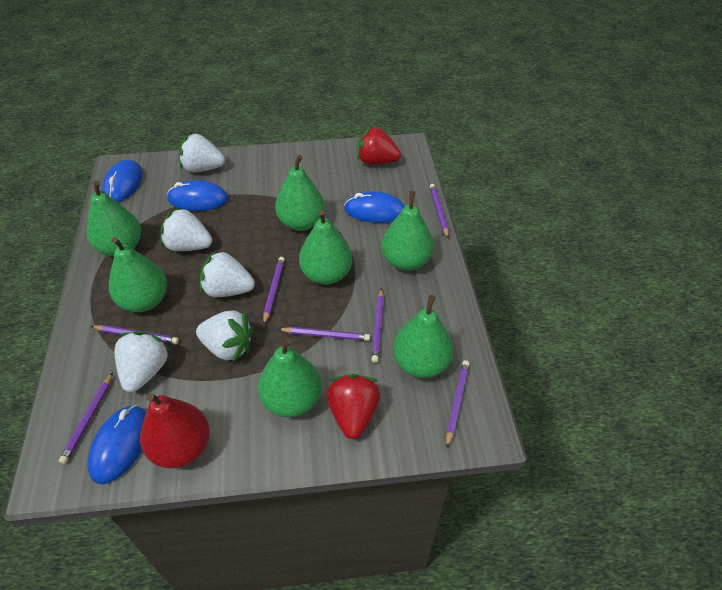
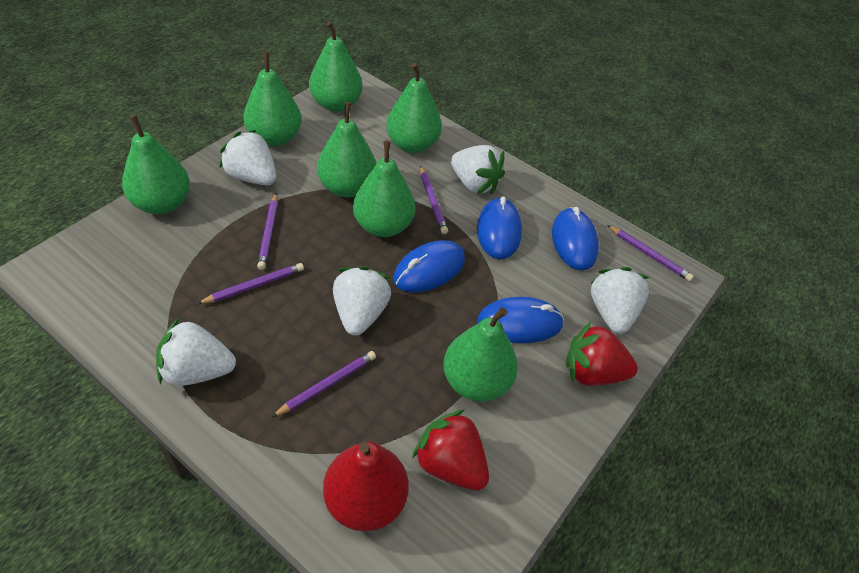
purple pencil: [59,372,113,464] [91,325,179,344] [263,257,285,325] [278,327,370,341] [371,288,384,363] [430,184,449,238] [446,360,470,448] = 7 -> [197,263,304,304] [257,193,278,270] [272,351,376,417] [420,166,448,234] [607,225,694,281] = 5

